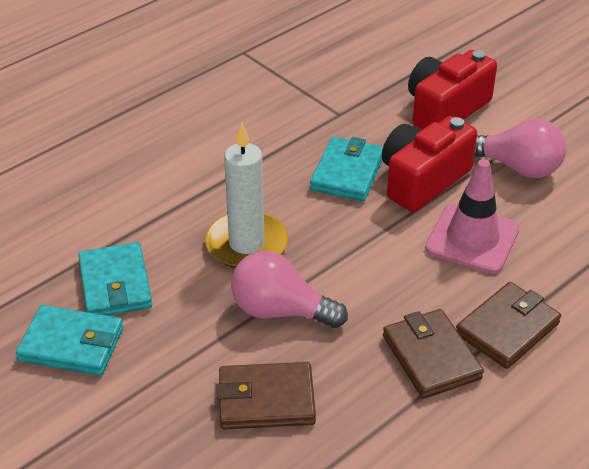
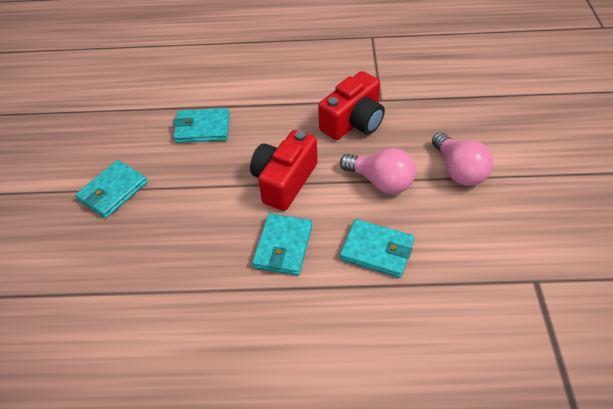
brown wallet: [217,362,316,429] [383,309,484,399] [456,282,561,369] = 3 -> none = 0
pink traffic cone: [425,159,520,274] = 1 -> none = 0
turquoise wallet: [16,305,124,376] [78,242,152,316] [310,137,383,201] = 3 -> [75,160,148,218] [173,108,230,143] [252,213,313,276] [340,219,414,278] = 4
white candle: [205,123,288,268] = 1 -> none = 0

